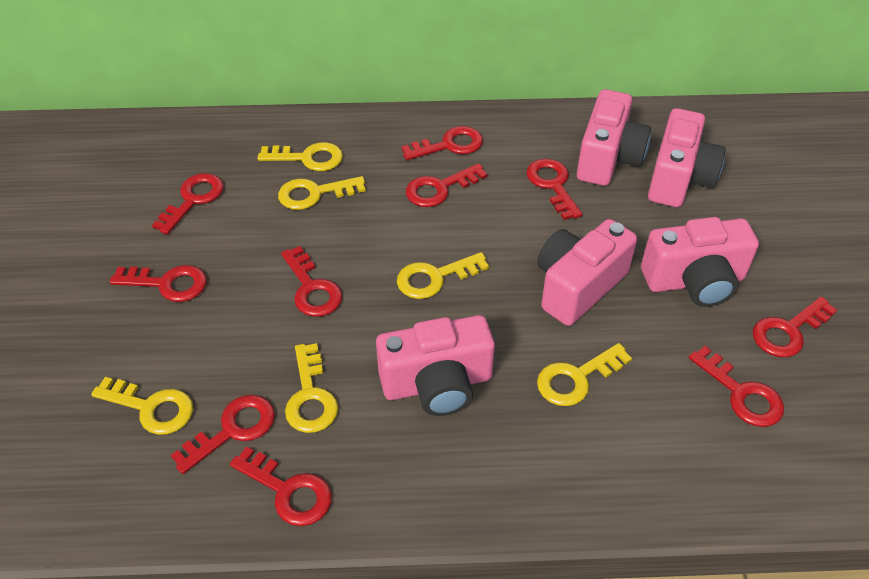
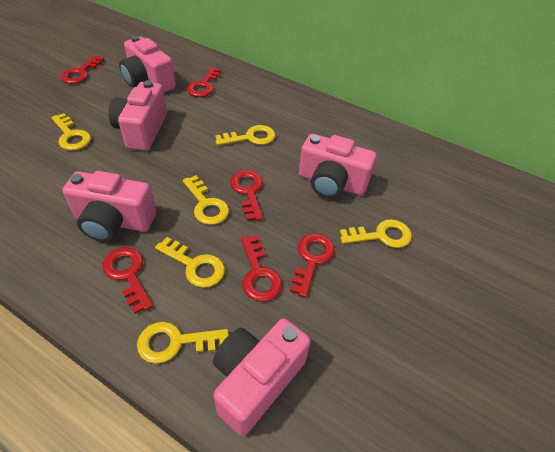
red key: [110,265,207,302] [152,173,224,235] [171,395,275,474] [230,446,332,526] [281,246,343,317] [402,126,483,160] [406,163,488,207] [526,159,582,220] [689,346,784,427] [753,296,837,357] = 10 -> [60,55,104,84] [102,247,153,314] [187,67,221,97] [230,170,263,221] [241,236,282,302] [290,234,335,298] = 6

